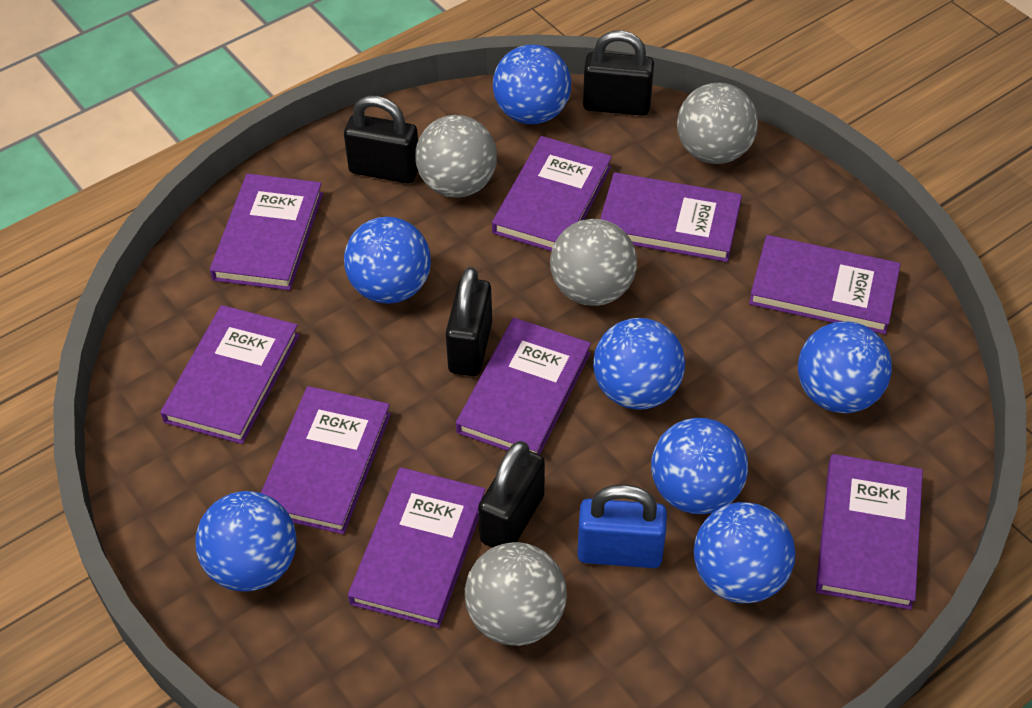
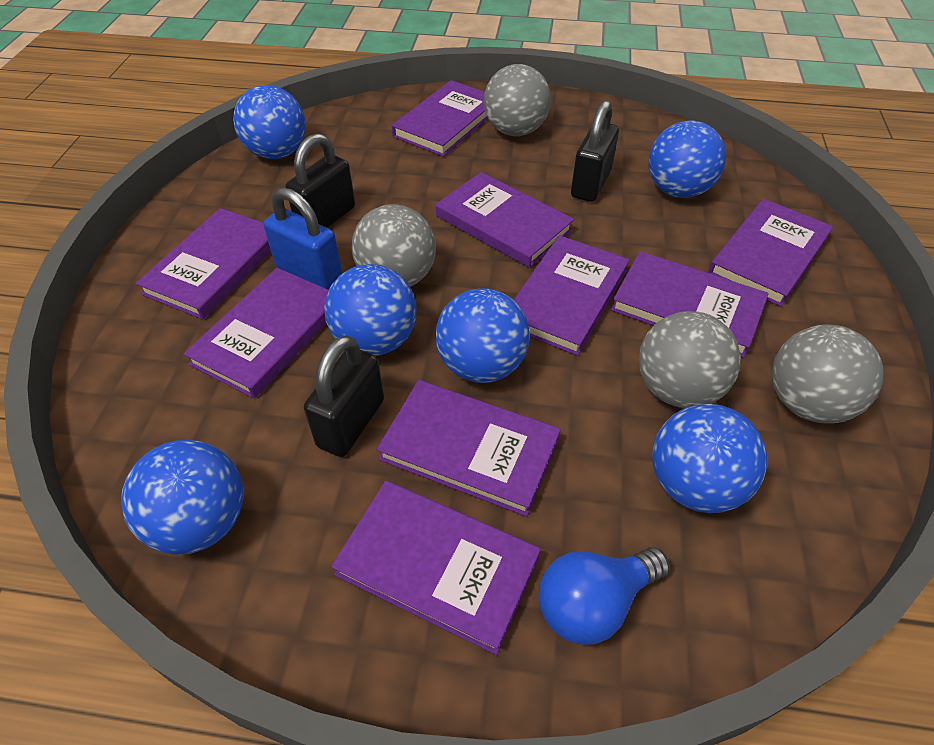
black padlock: [344,96,418,184] [446,267,492,376] [478,441,545,548] [583,30,654,116] = 4 -> [286,133,355,228] [304,335,384,457] [571,100,619,202] = 3
blue ball: [195,491,297,592] [344,217,431,304] [493,45,571,124] [593,318,685,410] [651,418,748,514] [694,502,795,603] [798,321,892,413] = 7 -> [121,440,243,555] [233,85,306,159] [324,264,416,356] [436,288,530,383] [648,120,726,198] [652,404,767,513] = 6
blue light bulb: none = 0 -> [539,547,670,645] = 1

